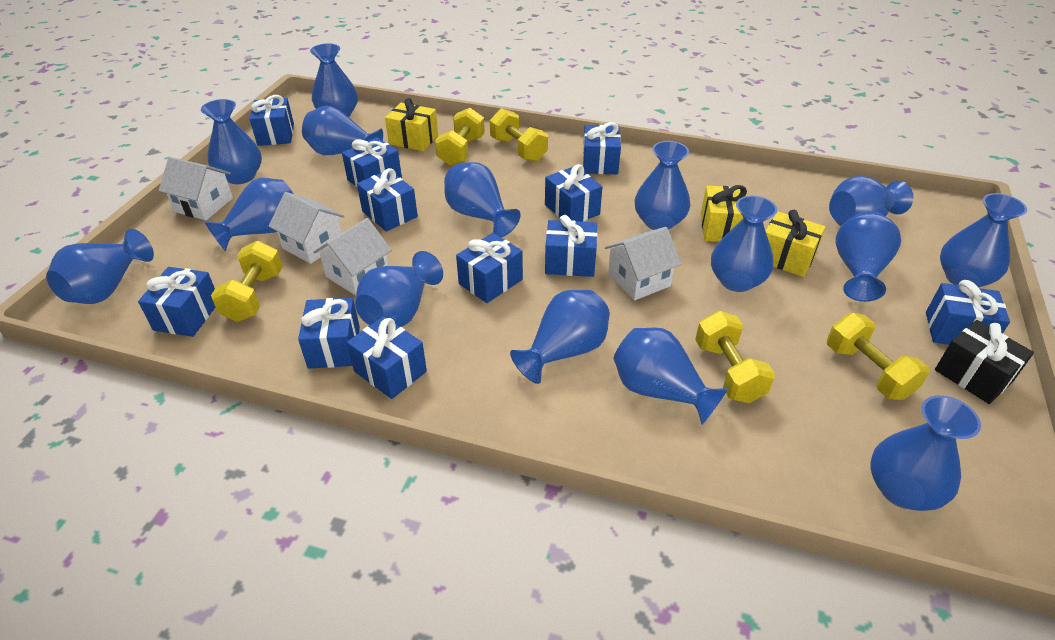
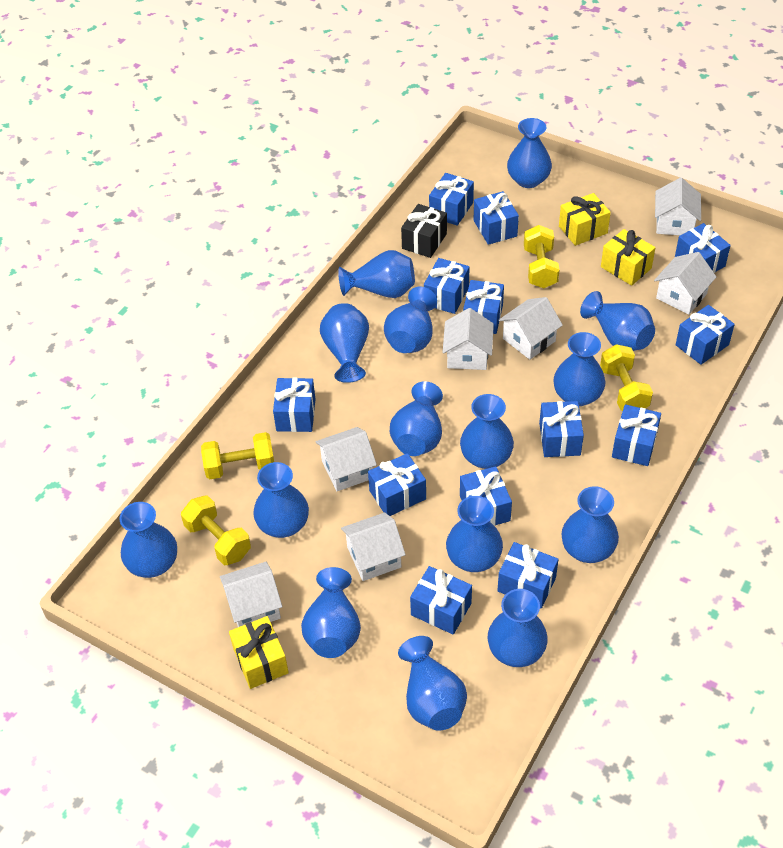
blue gift: [138,267,216,337] [250,95,294,146] [298,298,360,369] [342,137,402,187] [347,316,427,399] [357,168,418,231] [456,233,523,303] [545,164,602,222] [545,215,598,277] [583,122,621,174] [926,280,1010,345] = 11 -> [273,378,315,432] [368,453,426,516] [410,566,472,635] [424,258,470,314] [429,173,474,226] [460,466,512,526] [463,280,504,334] [474,191,519,245] [497,542,559,609] [539,401,584,457] [612,404,661,466] [675,223,731,273] [676,305,735,365] = 13
white house: [159,157,233,220] [269,192,345,264] [313,218,392,295] [605,227,682,300] = 4 -> [220,562,282,627] [316,427,377,491] [341,512,406,581] [442,308,494,370] [499,297,563,360] [654,252,716,315] [655,178,701,235] = 7
yellow dumbbell: [211,241,283,322] [435,108,485,166] [490,108,548,162] [695,311,775,403] [827,313,929,400] = 5 -> [181,495,251,565] [201,432,274,479] [524,225,560,288] [600,344,653,411] = 4

